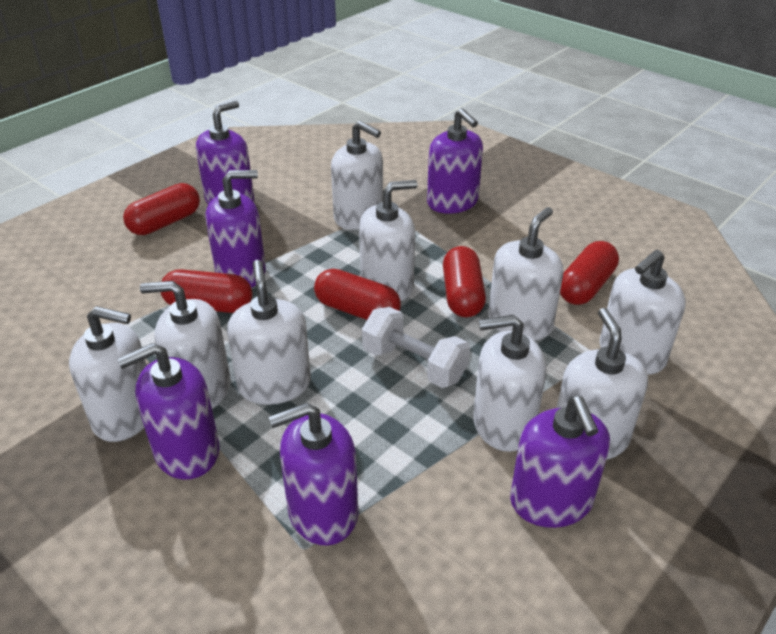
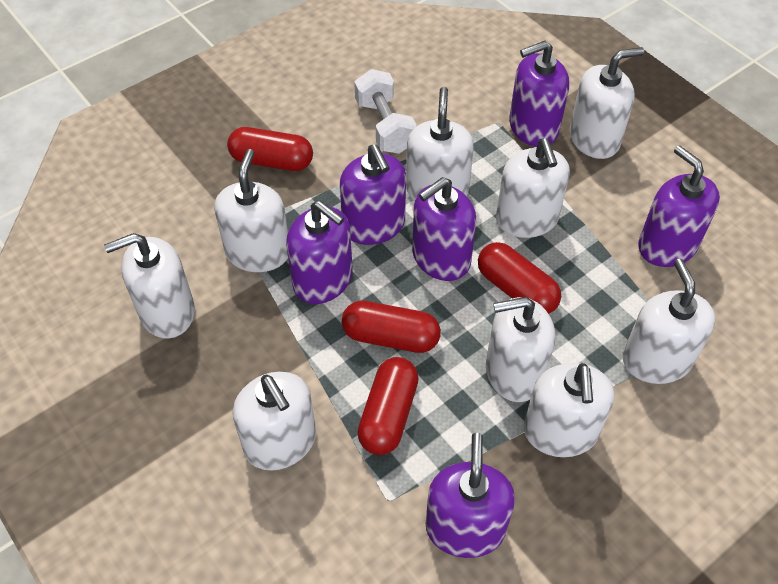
red capsule: [123,183,200,235] [161,269,252,313] [314,269,401,320] [443,246,486,317] [560,241,619,305] = 5 -> [227,127,313,171] [342,301,441,353] [357,357,419,455] [478,242,561,314] = 4

